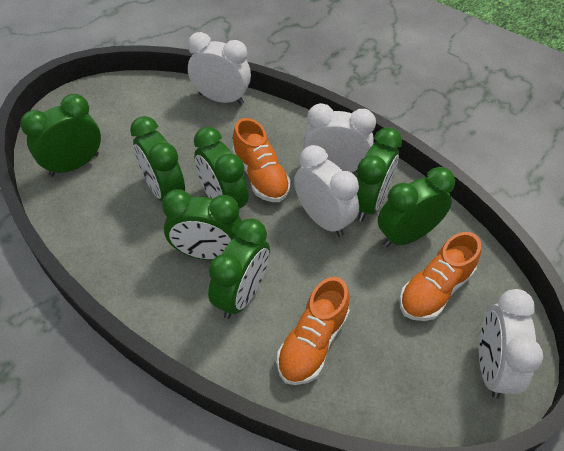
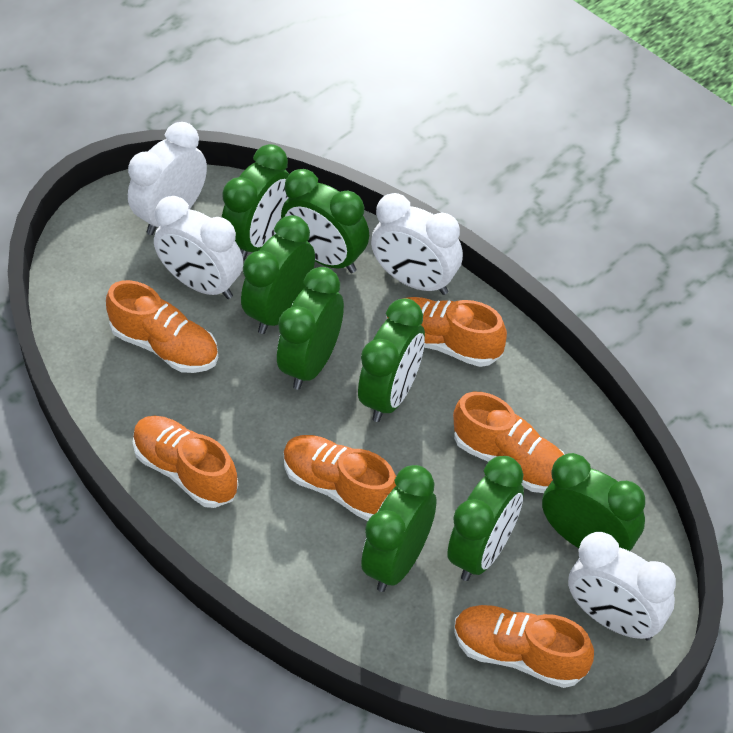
green clock: [20,94,101,177] [130,116,185,202] [162,189,242,260] [194,127,248,209] [208,218,270,319] [357,127,402,221] [378,167,455,247] = 7 -> [222,144,289,261] [241,215,315,334] [277,267,344,390] [281,169,369,273] [358,298,425,422] [361,465,436,592] [447,456,524,581] [542,453,645,551] = 8
orange shoe: [232,118,291,202] [277,277,350,385] [399,232,481,321] = 3 -> [106,280,218,373] [133,416,239,508] [283,435,396,521] [386,297,507,367] [453,392,565,493] [454,605,594,688] = 6

